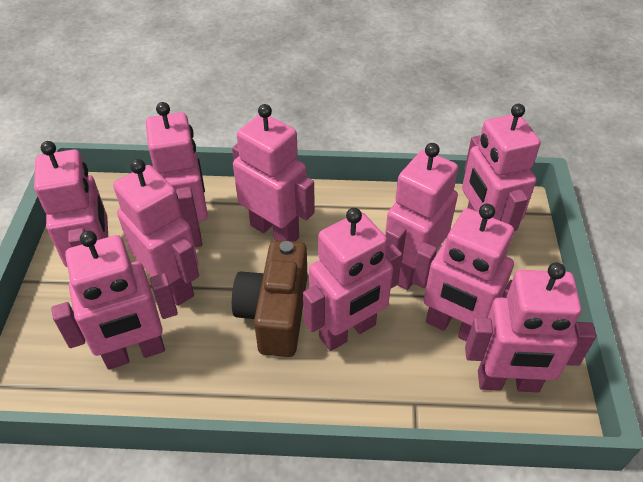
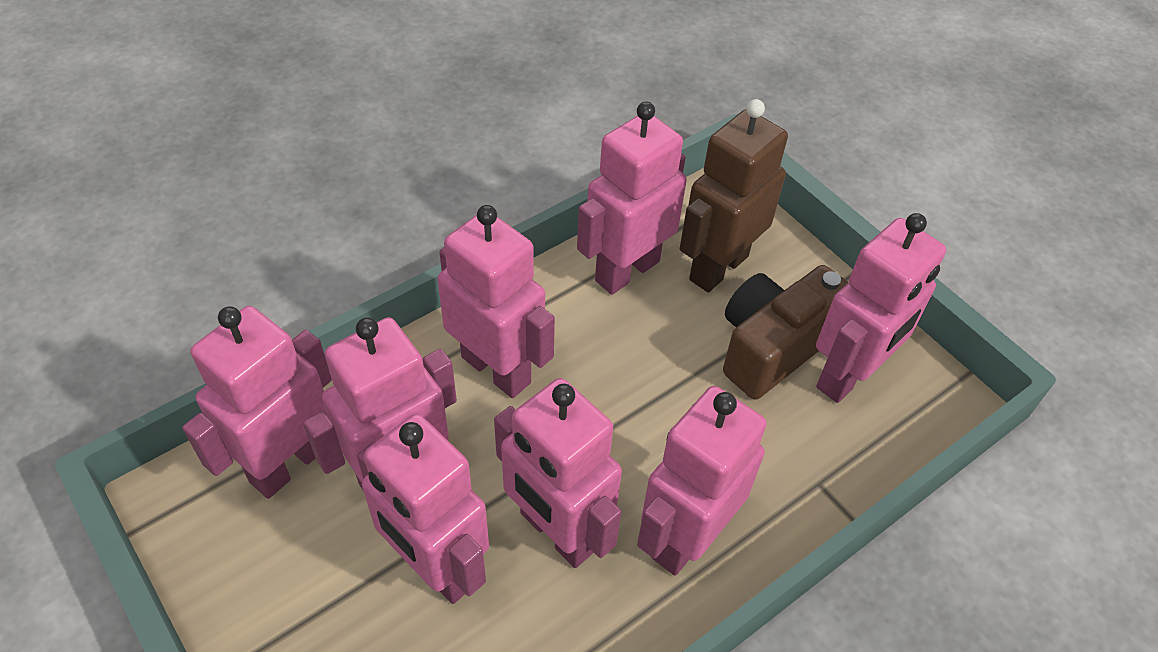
brown robot: none = 0 -> [680,99,788,292] = 1
pink robot: [34,141,108,267] [52,231,178,369] [113,159,199,306] [146,102,208,247] [232,104,315,242] [303,208,402,351] [385,143,458,290] [412,204,514,342] [462,104,541,231] [465,262,596,392] = 10 -> [182,306,332,499] [303,317,457,490] [357,414,489,604] [437,205,555,398] [494,378,622,568] [577,101,687,295] [637,386,767,575] [816,213,946,403] = 8

